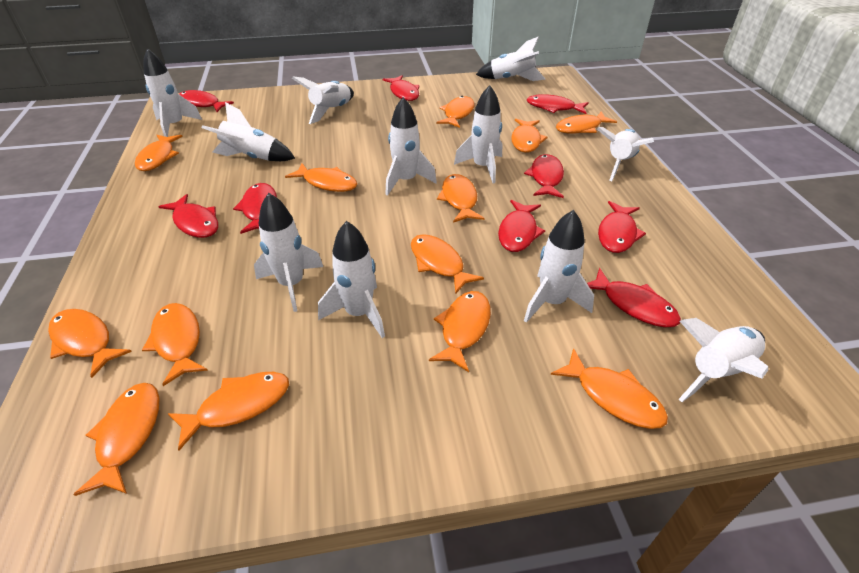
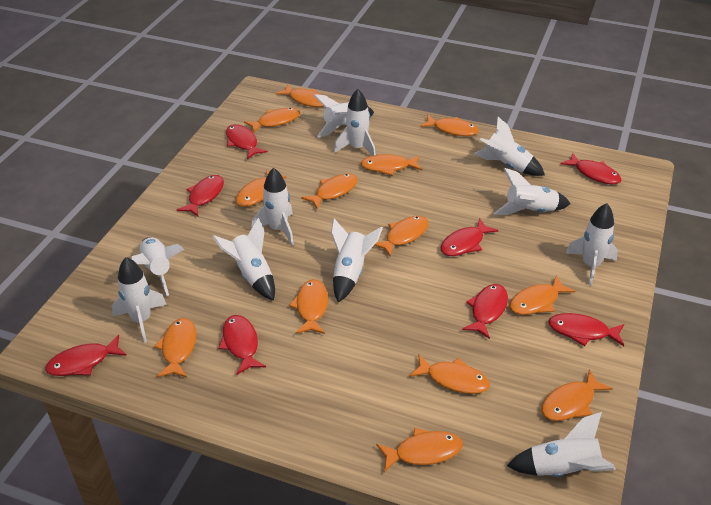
red fish: [158,194,218,238] [179,90,234,112] [233,183,277,234] [382,75,420,101] [498,200,545,252] [524,154,564,198] [527,94,589,114] [587,268,681,327] [598,201,646,253] = 9 -> [45,335,127,376] [177,175,224,216] [218,315,266,375] [226,124,268,159] [441,218,499,256] [462,284,508,339] [548,313,624,346] [560,153,622,184] = 8

